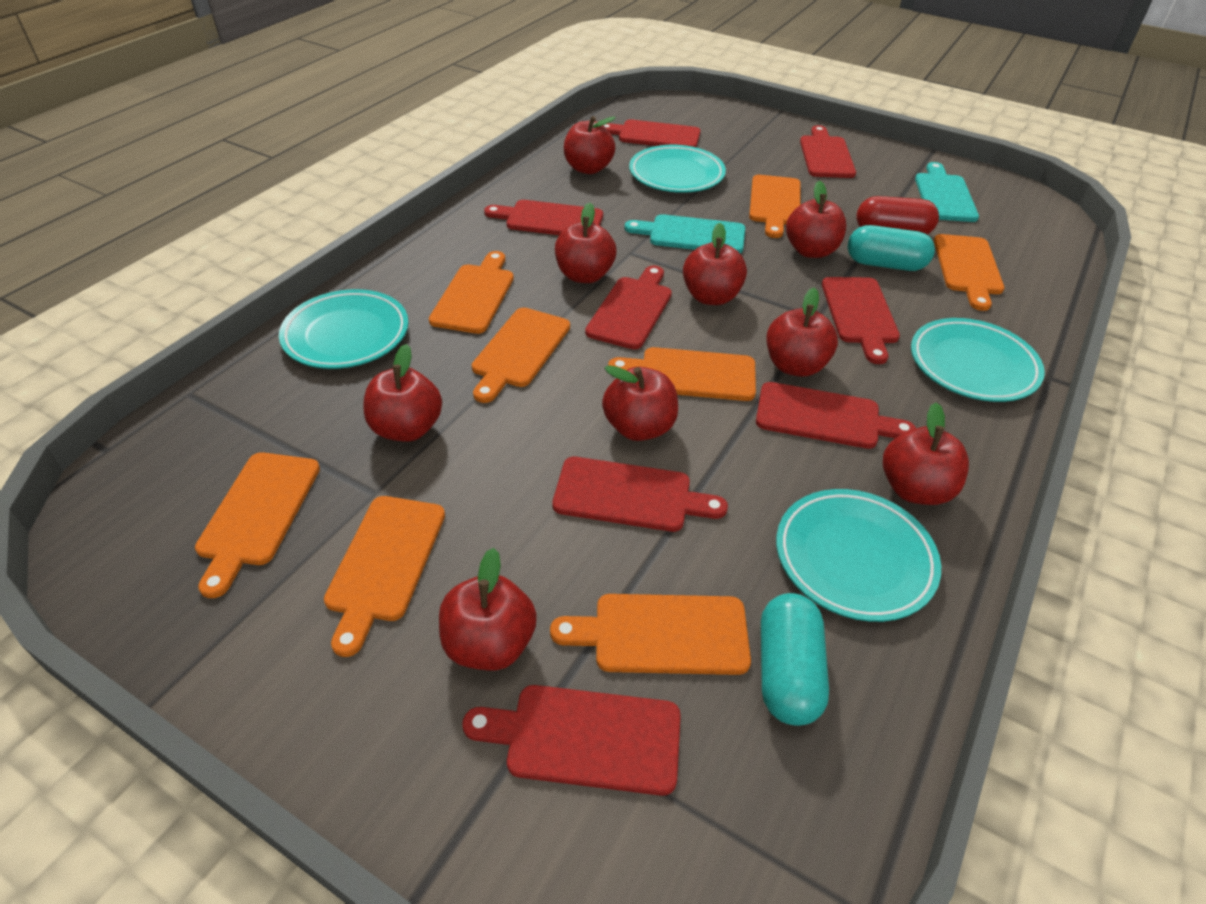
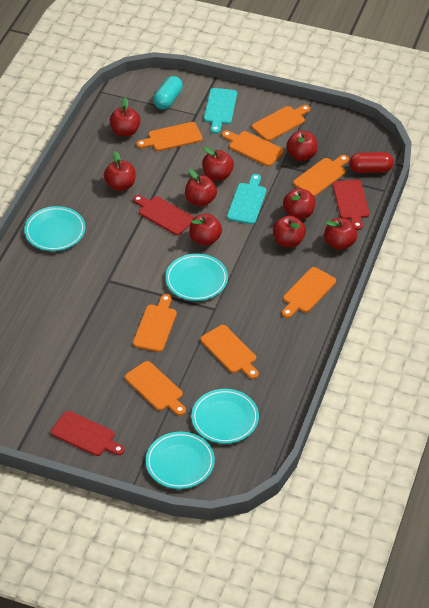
red cutting board: [462,685,681,796] [484,200,603,235] [552,457,728,532] [585,265,672,349] [603,119,701,147] [756,382,916,449] [800,125,856,178] [822,277,900,364] = 8 -> [51,411,125,456] [133,195,194,235] [333,179,369,230] = 3
turquoise capsule: [761,593,829,726] [848,225,935,271] = 2 -> [153,76,183,110] = 1

